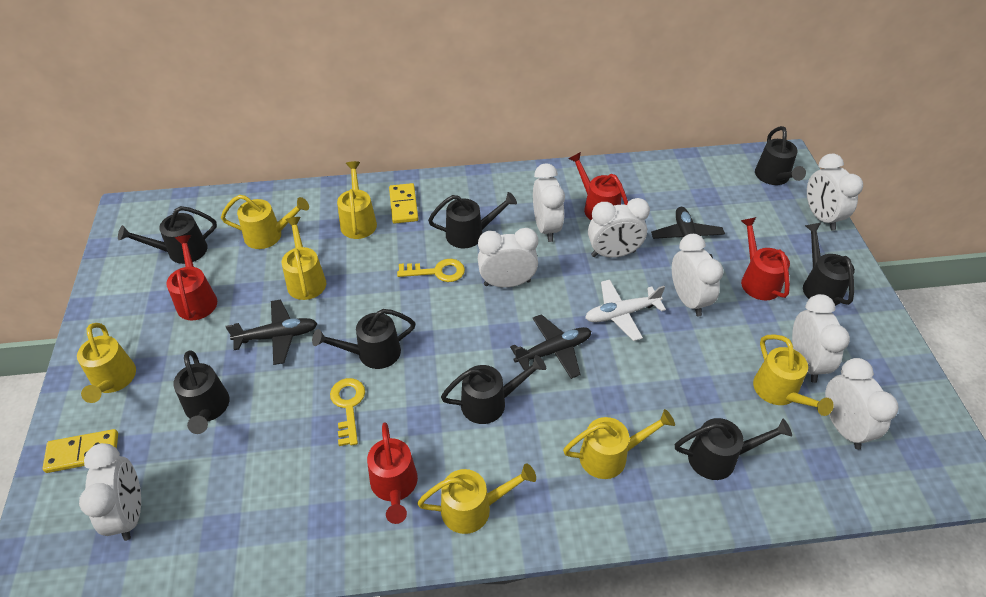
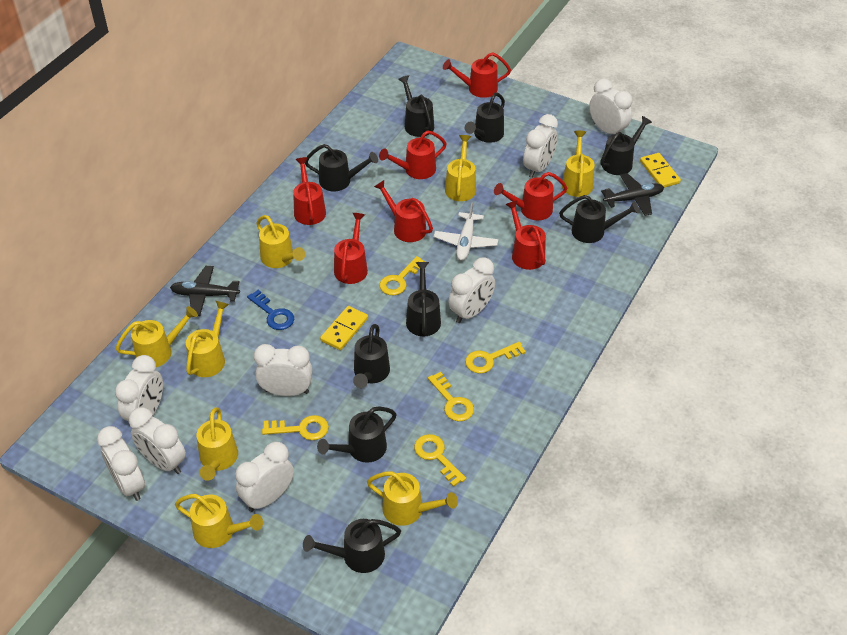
black plane: [226,300,318,365] [510,314,591,379] [651,207,725,259] = 3 -> [170,266,240,316] [601,173,664,216] = 2
black watering can: [118,206,217,264] [173,351,230,434] [312,309,416,369] [428,192,517,248] [441,355,546,424] [675,418,792,480] [755,126,806,185] [803,223,855,306] = 8 -> [303,519,401,573] [305,144,378,191] [317,406,397,463] [353,324,390,388] [398,75,434,137] [406,262,441,336] [465,93,505,143] [559,195,640,243] [600,116,652,175] = 9
blue key: none = 0 -> [247,290,294,330] = 1
red watering can: [166,235,217,320] [367,422,418,524] [568,152,628,220] [741,217,790,300] = 4 -> [293,157,326,225] [334,213,368,284] [374,180,433,242] [379,130,447,179] [443,52,511,98] [494,172,567,220] [506,200,546,270] = 7
yellow key: [330,378,365,446] [397,259,465,282] = 2 -> [262,415,329,440] [379,256,426,295] [414,434,466,487] [428,372,474,421] [465,342,526,374] = 5
yellow watering can: [77,323,136,403] [221,195,309,249] [282,217,326,300] [337,161,377,239] [417,463,536,534] [563,409,675,479] [753,334,834,416] = 7 -> [115,306,198,367] [175,494,263,548] [186,301,229,377] [197,407,238,481] [256,215,305,268] [367,471,458,526] [445,135,476,201] [562,131,595,197] = 8

